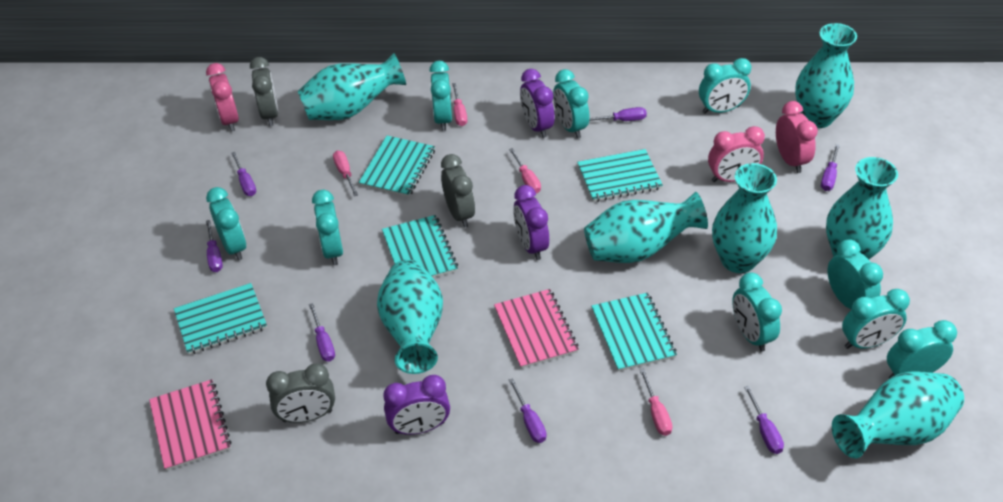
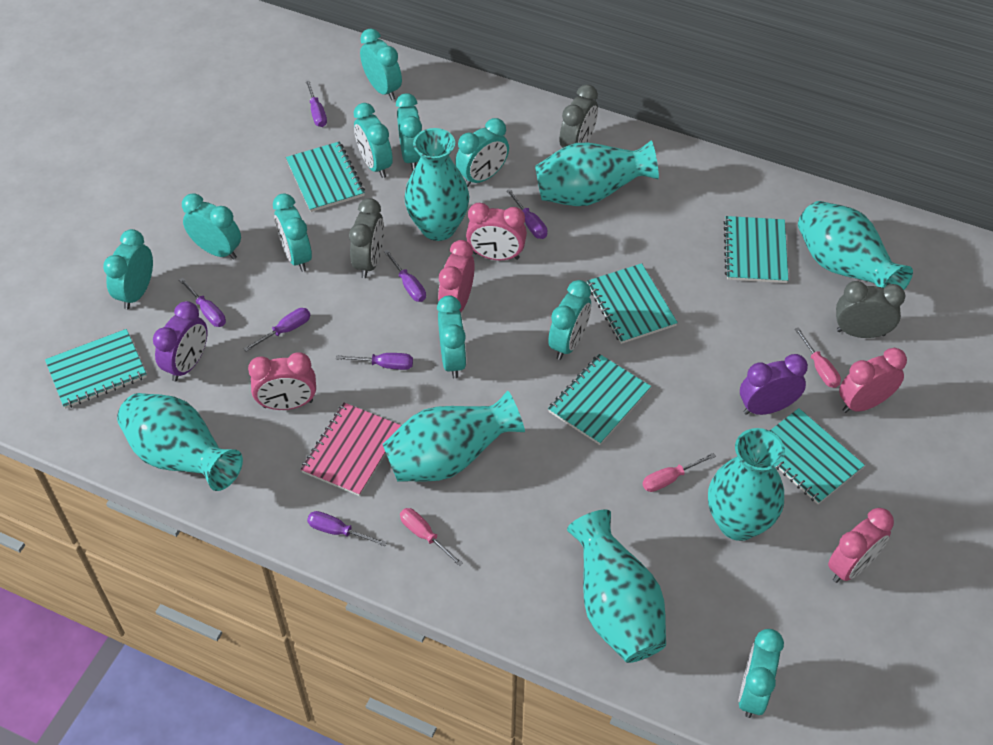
pink clock: [206,63,239,132] [708,126,765,182] [776,101,818,173] = 3 -> [248,352,316,410] [438,240,475,312] [466,203,527,260] [828,508,894,583] [839,348,907,413] = 5
pink notebook: [149,379,231,471] [494,289,579,369] = 2 -> [300,402,401,496] = 1
pink screwdriver: [333,151,358,196] [452,83,467,126] [509,148,541,194] [640,369,672,436] = 4 -> [400,508,463,566] [642,453,716,492] [795,327,841,388] = 3
purple clock: [383,375,450,435] [513,185,549,260] [520,69,555,138] = 3 -> [153,301,207,381] [740,354,808,415] = 2
turquoise clock: [206,187,246,260] [312,190,343,265] [429,61,452,131] [553,69,590,138] [699,58,751,114] [732,272,782,352] [828,239,883,310] [842,289,910,349] [887,320,957,379] = 9 -> [103,229,153,309] [182,193,241,260] [273,193,312,272] [354,103,393,178] [360,28,402,100] [396,93,422,171] [437,295,467,379] [455,118,509,187] [548,280,591,360] [738,629,784,718] = 10
turquoise notebook: [174,283,267,355] [359,136,435,197] [382,215,458,278] [577,149,663,202] [591,293,677,371] = 5 -> [45,329,147,409] [286,141,365,212] [548,354,651,445] [587,263,678,344] [724,216,788,283] [770,408,865,504] = 6

